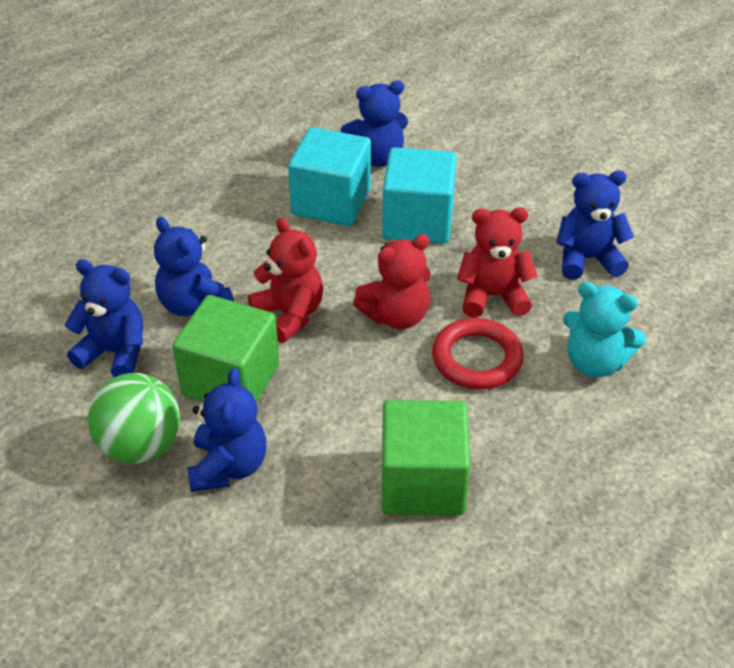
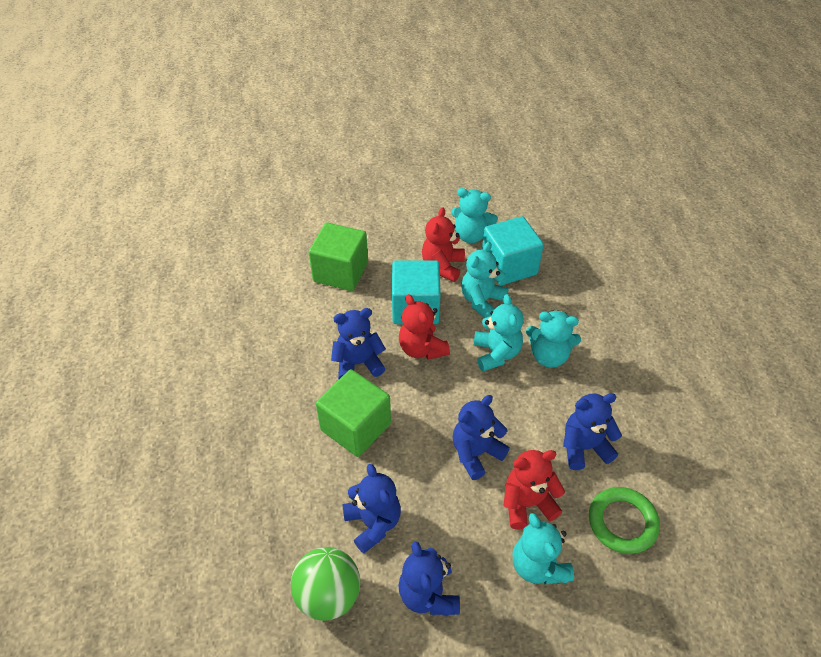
green ring: none = 0 -> [589,487,660,554] = 1
red ring: [432,318,524,389] = 1 -> none = 0
turquoise teddy bear: [563,282,646,377] = 1 -> [451,188,498,243] [461,242,509,318] [474,294,523,371] [512,513,574,584] [526,310,581,368] = 5

